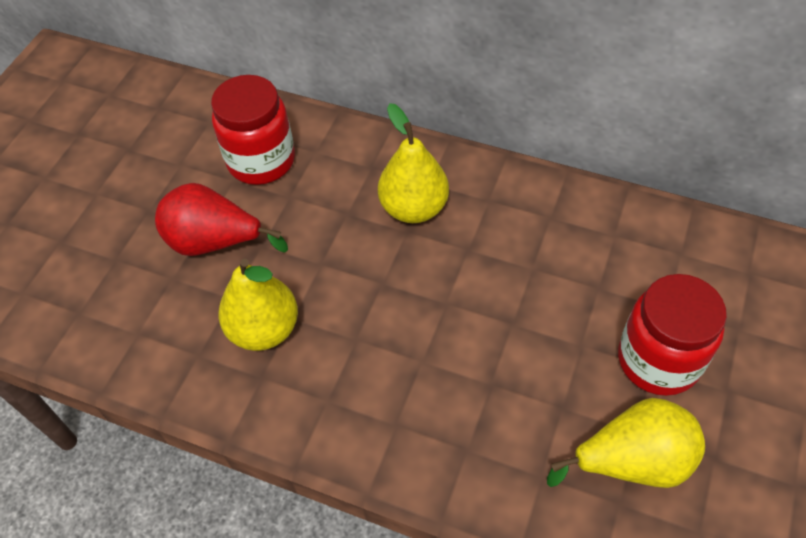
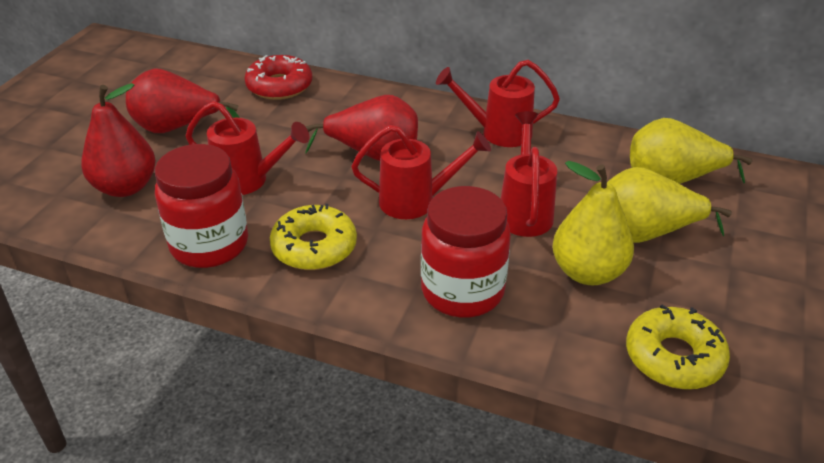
red donut: none = 0 -> [244,55,312,100] = 1
red pear: [155,183,288,256] = 1 -> [81,83,156,197] [126,68,240,133] [305,95,418,161] = 3
red watering can: none = 0 -> [185,101,310,195] [351,125,491,219] [436,60,560,147] [501,111,557,237] = 4
yellow donut: none = 0 -> [270,204,357,270] [626,304,730,389] = 2

